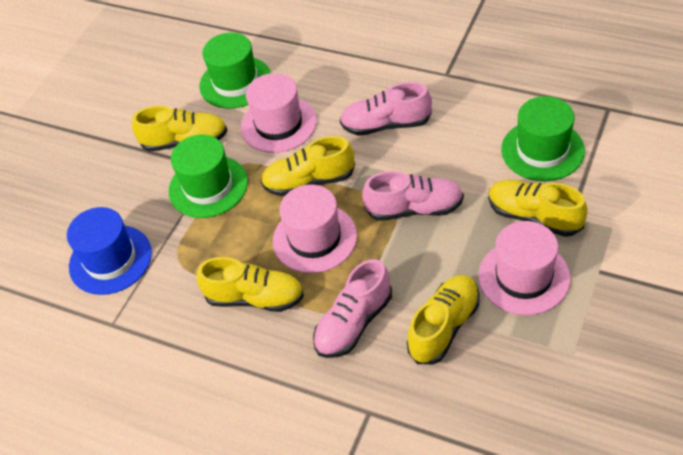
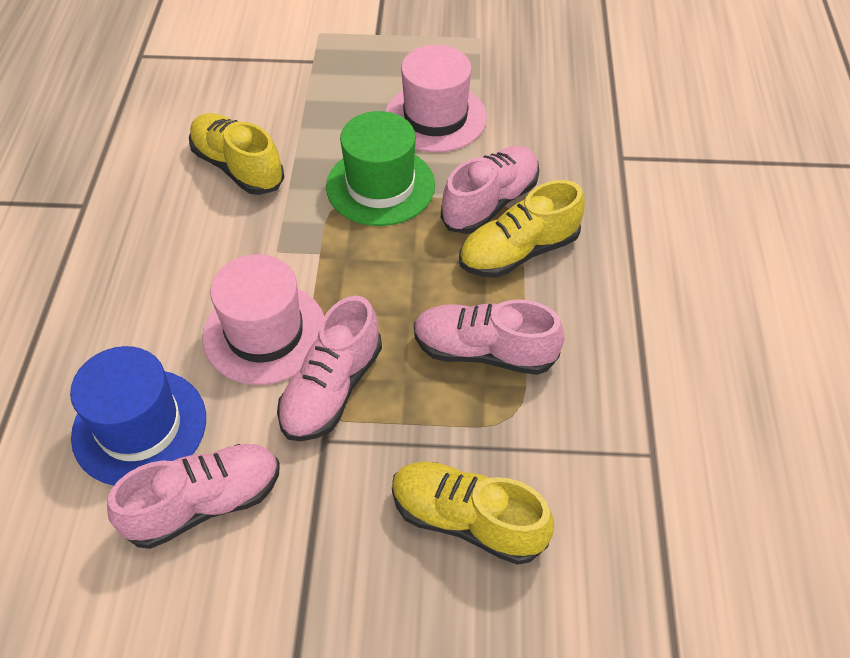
green hat: [169,135,248,218] [200,33,271,109] [501,96,585,181] = 3 -> [326,111,435,226] = 1
pink hat: [241,73,317,153] [273,184,357,273] [478,221,571,315] = 3 -> [202,254,324,385] [386,45,487,152] = 2
pink shoe: [313,259,392,358] [340,82,432,136] [362,171,464,221] = 3 -> [107,444,280,549] [277,296,382,441] [414,299,564,375] [441,146,539,234] = 4
yellow shoe: [132,106,228,152] [197,257,304,312] [261,136,355,196] [407,275,479,364] [488,180,588,237] = 5 -> [189,113,284,195] [392,462,554,565] [459,180,585,278] = 3

